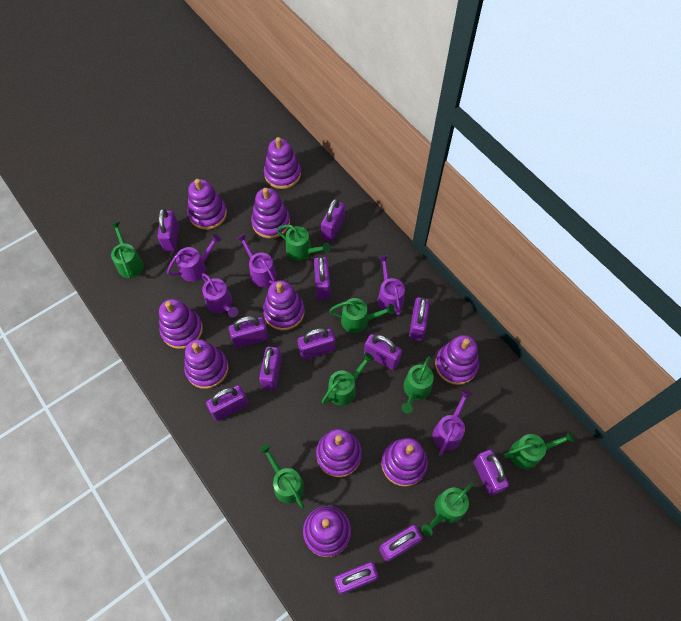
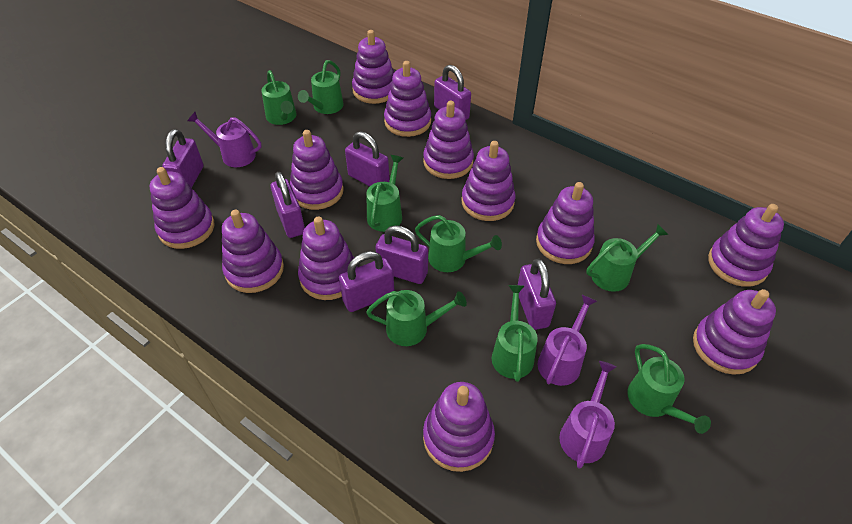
purple padlock: [158,208,179,252] [206,385,249,421] [229,316,269,348] [259,346,282,391] [297,328,335,360] [314,256,330,300] [321,198,345,242] [334,562,378,595] [364,334,402,370] [379,525,423,562] [409,297,430,341] [473,450,509,496] = 12 -> [162,129,204,187] [271,172,305,238] [339,251,394,312] [345,131,390,186] [375,225,428,284] [434,65,471,120] [518,259,556,330] = 7
purple stacking toy: [159,299,203,349] [184,339,229,389] [188,179,227,230] [251,188,290,239] [263,280,305,331] [264,137,301,189] [303,506,351,557] [316,429,362,477] [381,438,428,487] [435,335,479,385] = 10 -> [150,167,214,249] [222,210,284,293] [290,130,344,210] [298,217,358,300] [352,30,394,104] [384,61,431,137] [423,101,474,179] [423,382,495,472] [462,141,515,221] [536,182,595,264] [693,289,776,375] [708,204,784,287] = 12
purple watering can: [167,234,221,282] [202,273,238,317] [237,234,277,287] [378,255,405,315] [433,389,472,456] = 5 -> [187,112,261,167] [538,295,597,386] [559,361,616,469] = 3

